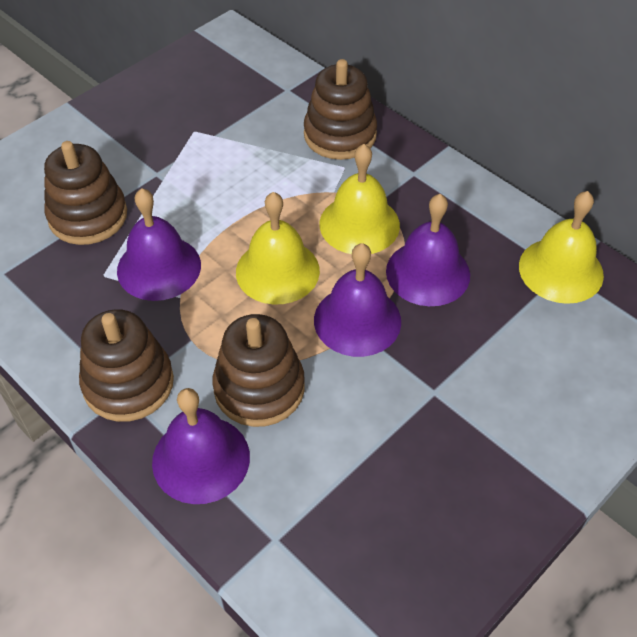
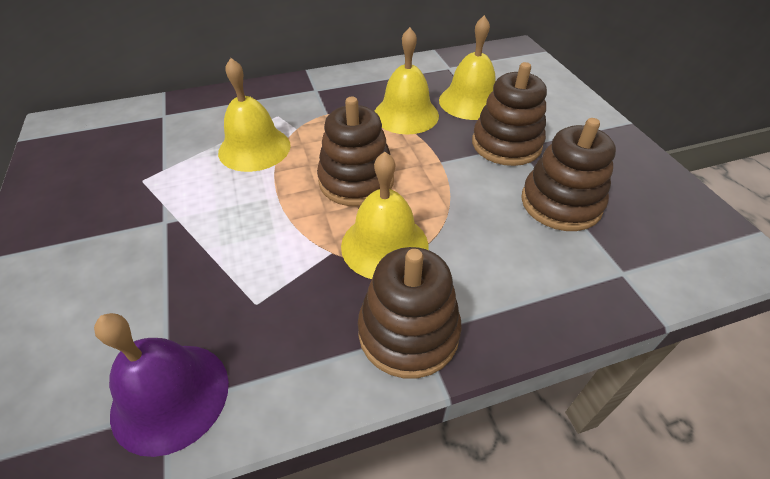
purple bell: [117,188,201,301] [152,388,250,504] [314,243,401,357] [386,194,470,306] = 4 -> [94,313,229,457] = 1
yellow bell: [236,192,320,305] [319,144,400,254] [519,191,604,304] = 3 -> [218,58,291,172] [341,152,429,279] [374,27,439,134] [439,15,496,120] = 4

